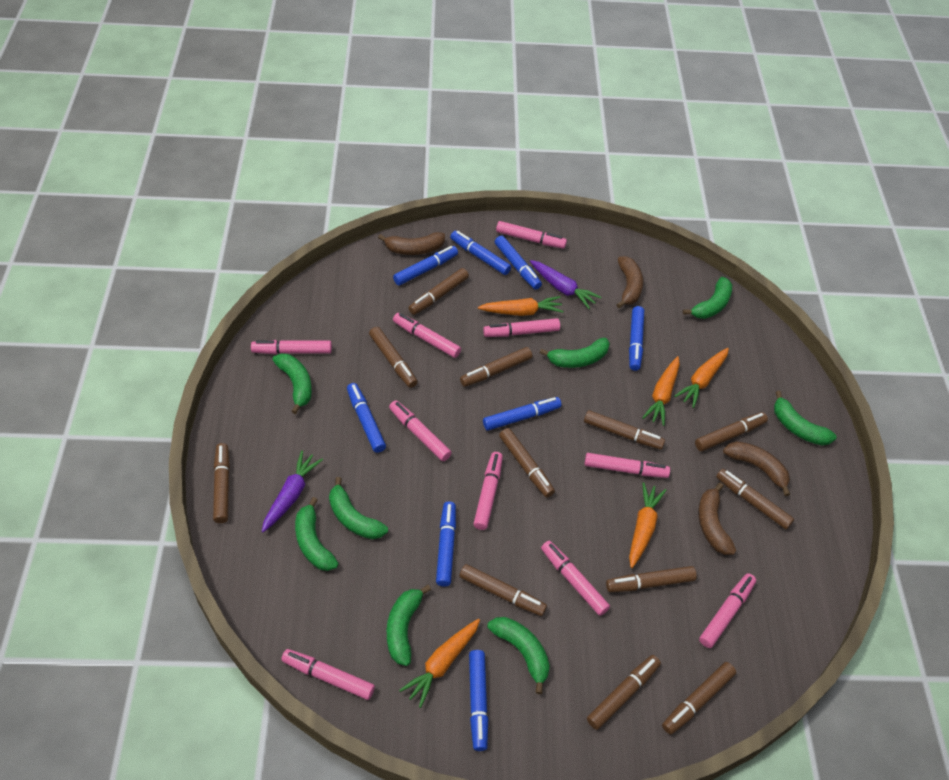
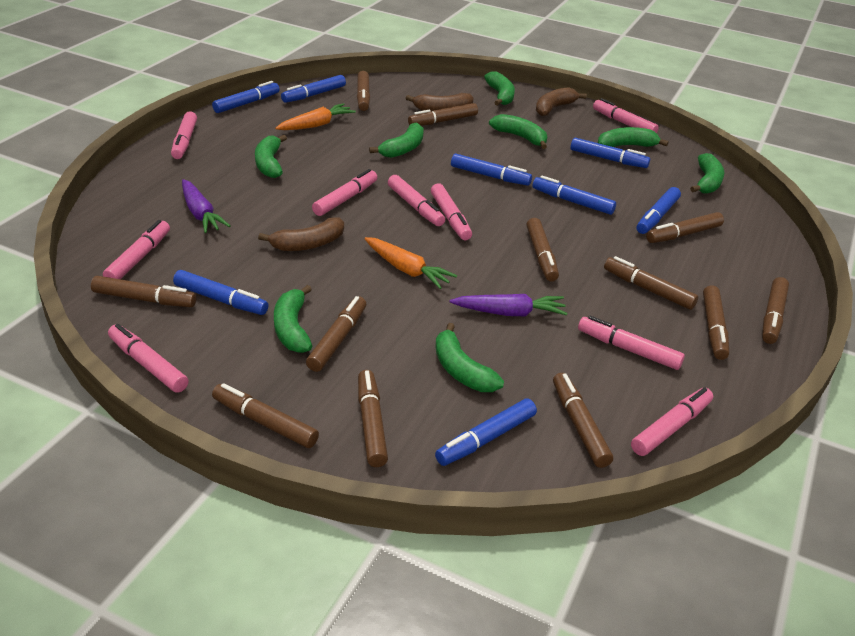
brown banana: [378,232,445,255] [616,256,643,308] [698,483,736,555] [723,441,790,496] = 4 -> [258,217,344,251] [406,93,473,111] [536,87,587,116] = 3
orange carrot: [399,619,480,708] [478,296,564,316] [629,482,666,568] [642,356,680,426] [674,348,729,408] = 5 -> [275,103,356,130] [364,237,457,289] = 2
pink marker: [251,340,332,354] [281,649,375,700] [389,400,451,461] [393,313,461,358] [474,452,503,530] [483,318,560,337] [496,221,567,249] [541,541,610,616] [585,453,670,478] [699,573,756,648] = 10 -> [103,220,170,279] [108,324,188,393] [171,111,197,159] [312,169,377,216] [388,175,445,226] [431,183,472,240] [578,316,685,370] [593,98,659,133] [631,387,713,456] = 9

